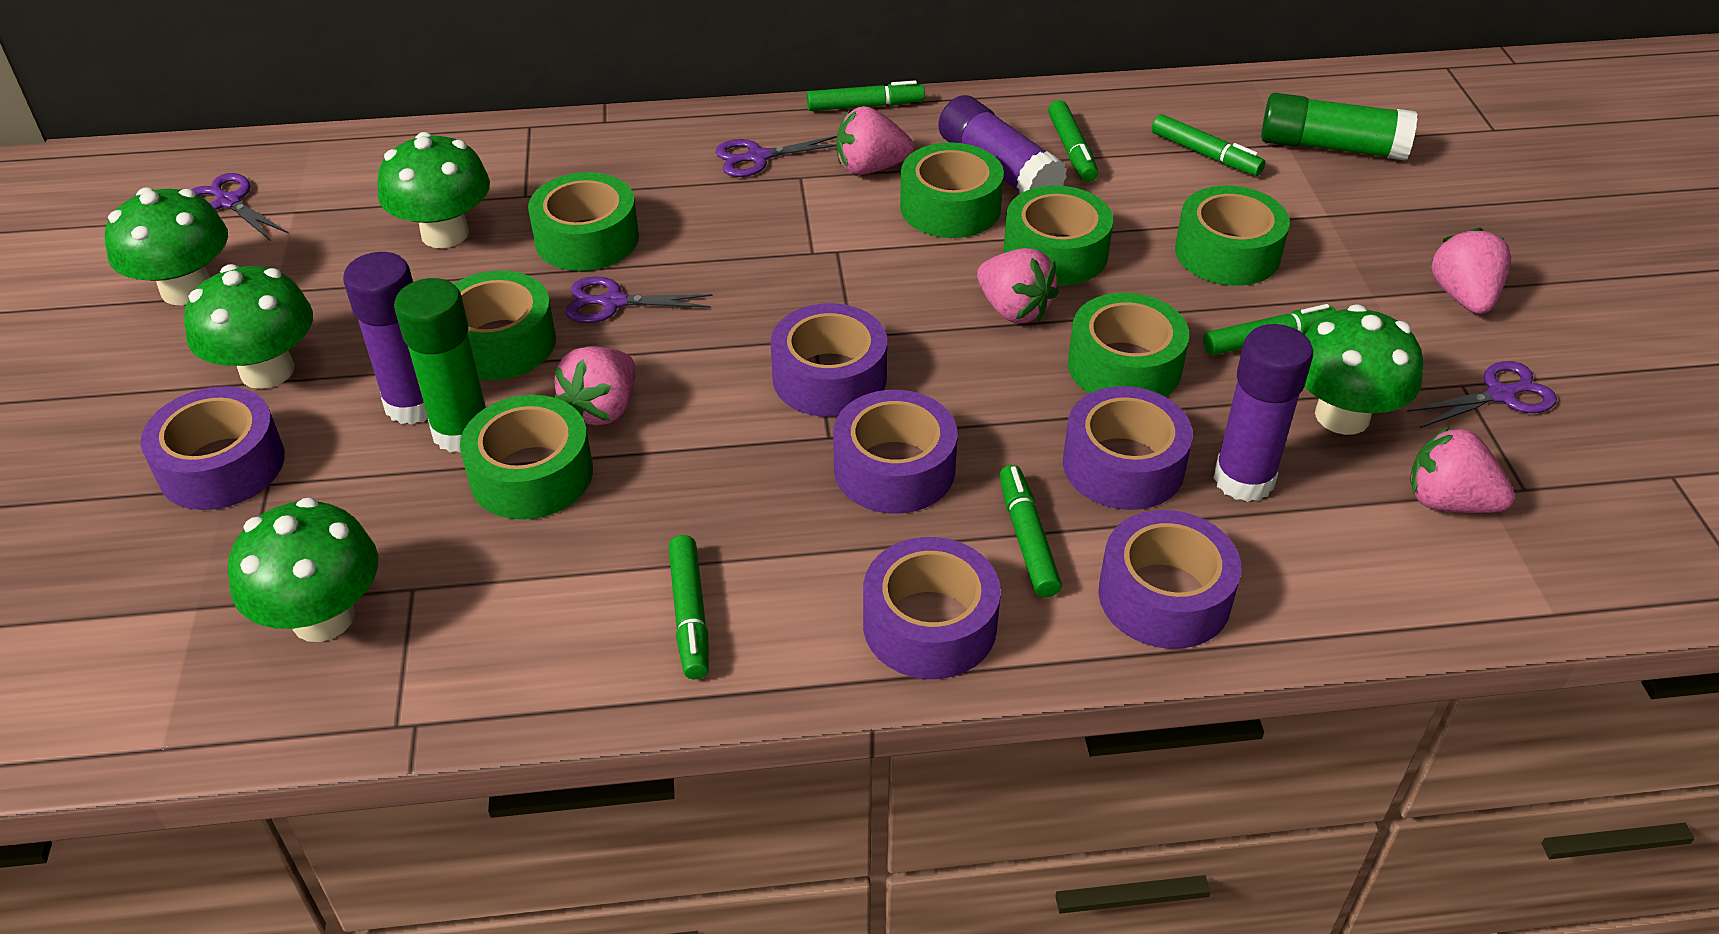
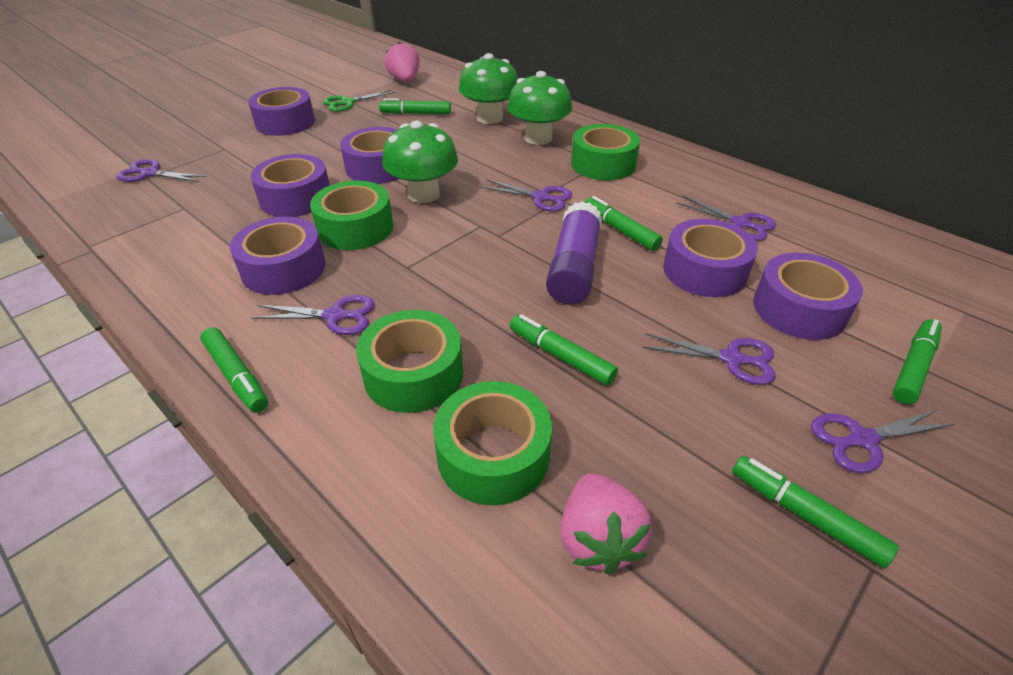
green glue stick: [394,278,487,453] [1261,93,1417,161] = 2 -> none = 0
green mushroom: [105,187,228,305] [184,264,313,389] [228,497,378,642] [377,132,490,248] [1304,304,1423,435] = 5 -> [382,121,458,203] [459,53,518,124] [507,71,572,145] = 3
green scissors: none = 0 -> [323,90,395,112] = 1
green tape: [454,270,556,380] [460,395,593,520] [528,172,639,271] [900,142,1004,238] [1004,185,1113,286] [1068,293,1189,397] [1175,186,1290,286] = 7 -> [310,181,394,250] [356,310,463,413] [433,381,552,505] [571,124,640,180] = 4
pink strawberry: [554,346,635,425] [836,106,914,175] [977,248,1059,323] [1410,426,1515,513] [1431,227,1511,314] = 5 -> [385,41,420,82] [560,473,652,575] = 2
purple glue stick: [343,252,428,425] [938,95,1067,194] [1213,324,1313,502] = 3 -> [546,201,602,305] = 1
purple scissors: [191,173,289,241] [566,276,713,323] [715,136,837,177] [1407,361,1557,428] = 4 -> [116,159,207,182] [252,295,375,335] [480,179,572,212] [643,333,776,385] [676,196,776,241] [811,409,955,473] = 6

